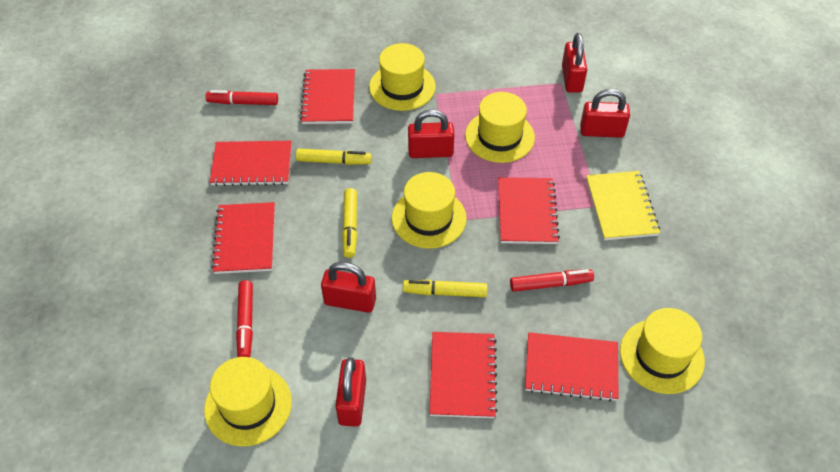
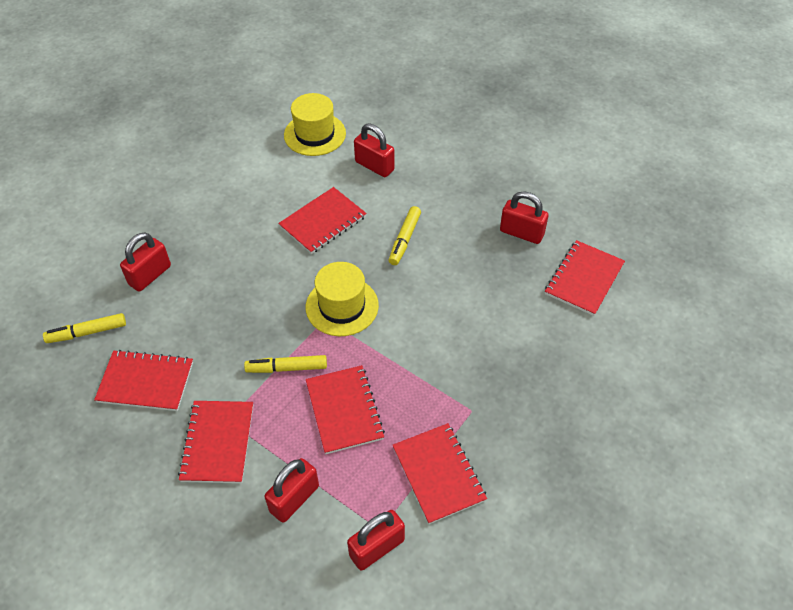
red marker: [206,90,278,105] [236,280,253,357] [510,269,594,292] = 3 -> none = 0
yellow hat: [204,357,292,446] [369,43,436,111] [392,172,467,249] [465,92,535,163] [620,308,705,394] = 5 -> [284,93,346,156] [306,262,379,336] = 2
yellow notebook: [586,171,660,240] = 1 -> none = 0

